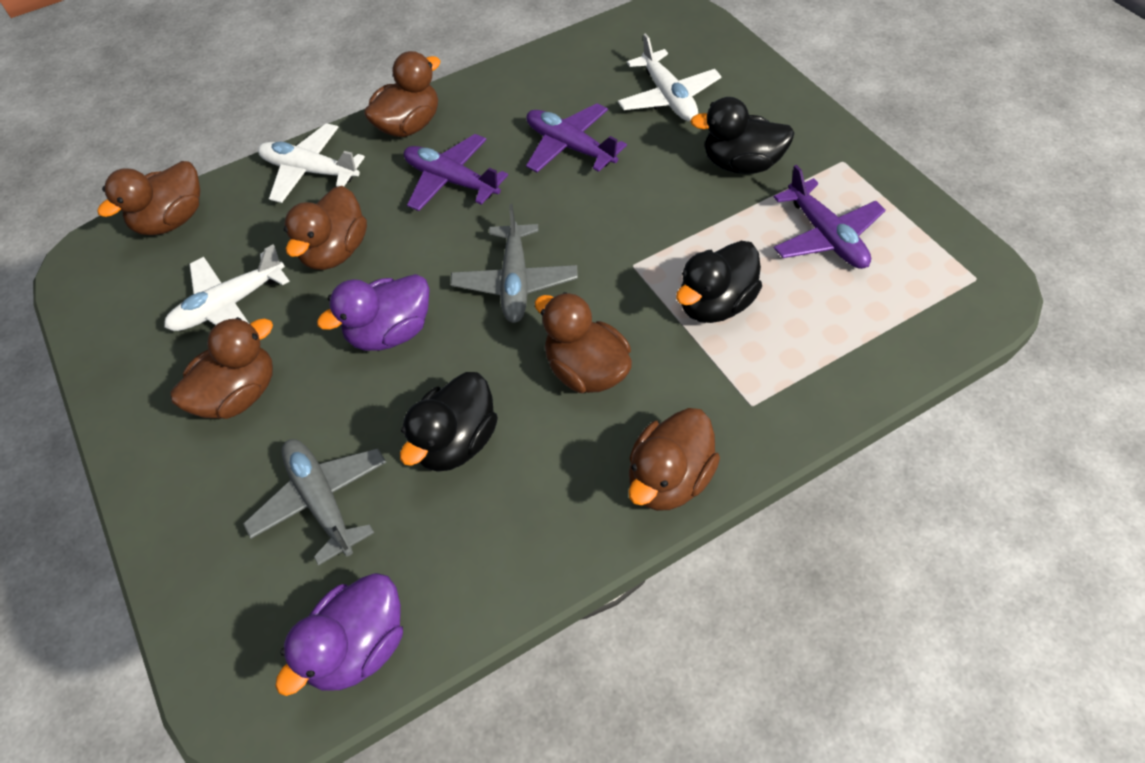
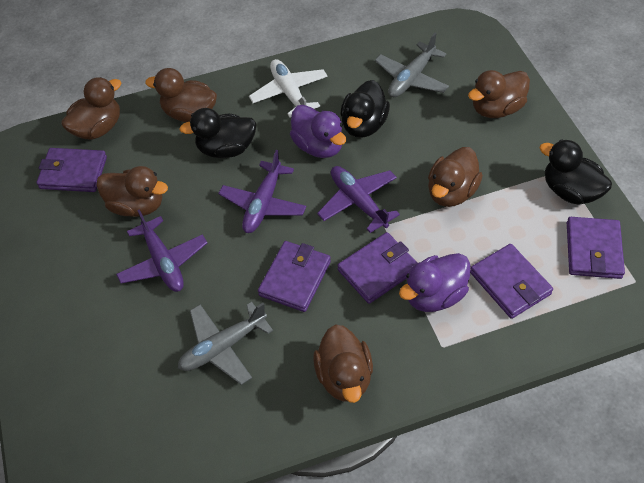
purple wallet: none = 0 -> [36,148,107,192] [258,241,331,312] [337,232,418,304] [470,244,553,319] [567,217,625,279] = 5
white plane: [164,244,290,331] [258,123,365,203] [618,33,722,121] = 3 -> [249,59,328,118] = 1

